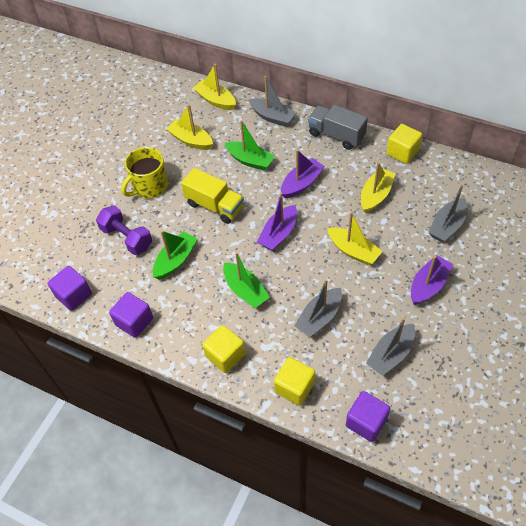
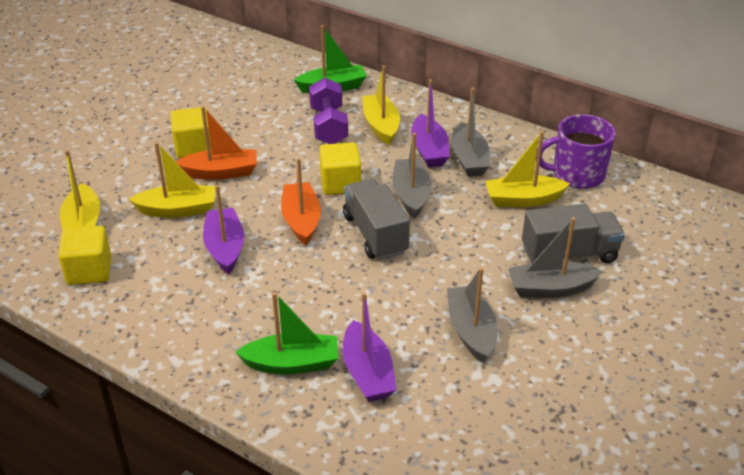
green boat: [153,230,197,280] [223,252,270,308] [225,120,275,171] = 3 -> [235,292,338,374] [294,25,367,93] = 2
grey truck: [308,105,368,150] = 1 -> [343,179,410,260] [522,204,625,263] = 2
orange boat: none = 0 -> [176,106,257,180] [281,158,321,245] = 2
purple cube: [48,266,92,311] [109,292,153,338] [346,391,390,442] = 3 -> none = 0
purple mug: none = 0 -> [536,114,616,189] = 1
yellow mug: [121,147,168,198] = 1 -> none = 0
yellow truck: [181,168,244,224] = 1 -> none = 0

